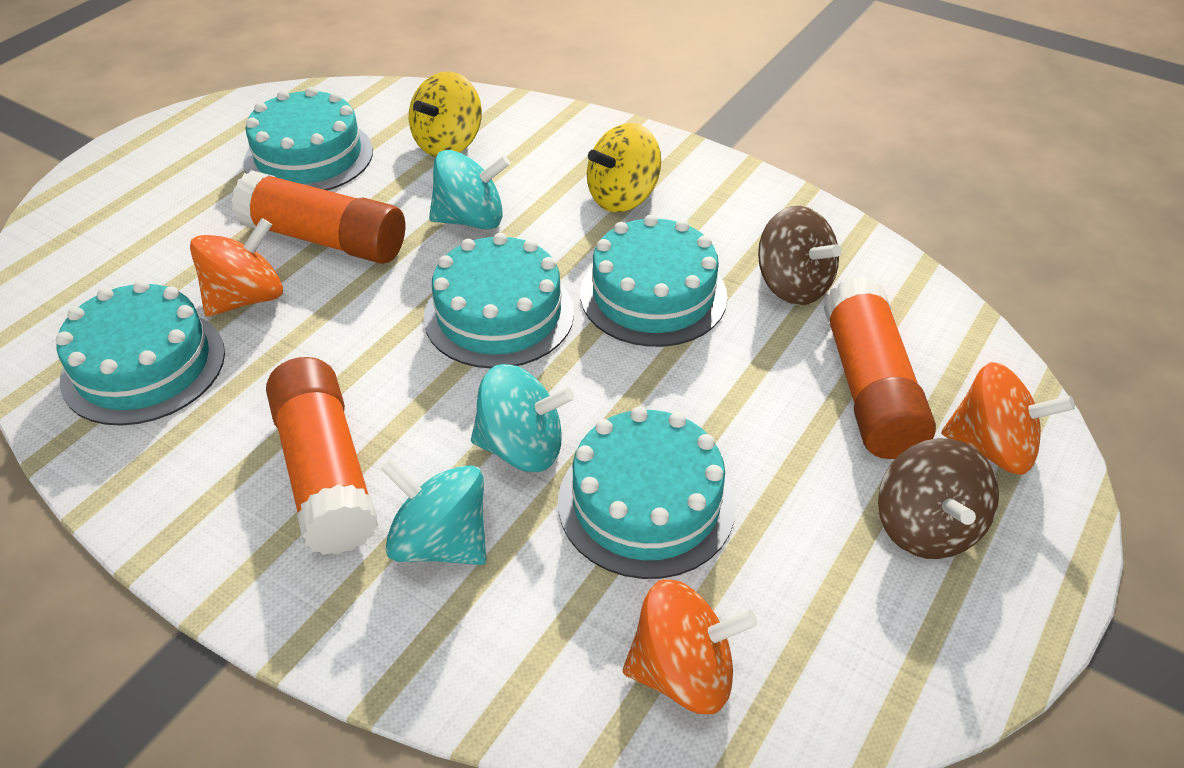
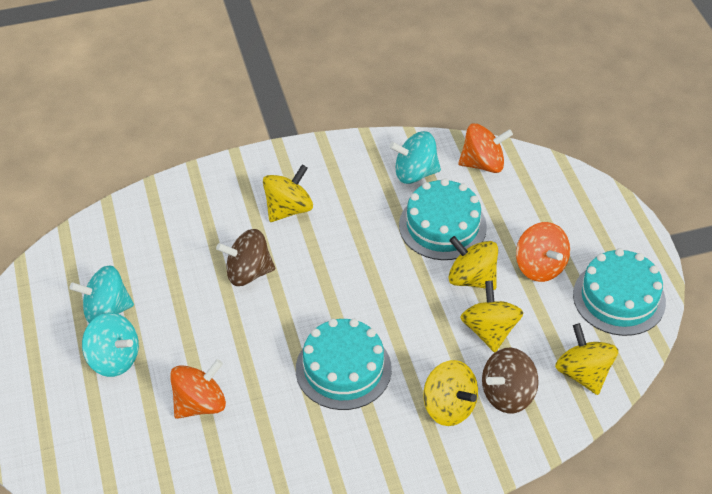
orange glue stick: [231,170,405,264] [266,357,378,555] [824,277,936,459] = 3 -> none = 0
turquoise cake: [56,280,225,426] [243,87,373,191] [424,233,574,368] [558,407,736,579] [580,215,727,347] = 5 -> [296,319,392,410] [399,178,487,260] [573,248,666,336] = 3
yellow spinning top: [409,71,482,157] [587,123,661,212] = 2 -> [263,165,313,222] [423,360,478,426] [448,236,498,290] [460,281,523,352] [555,323,618,395] = 5

